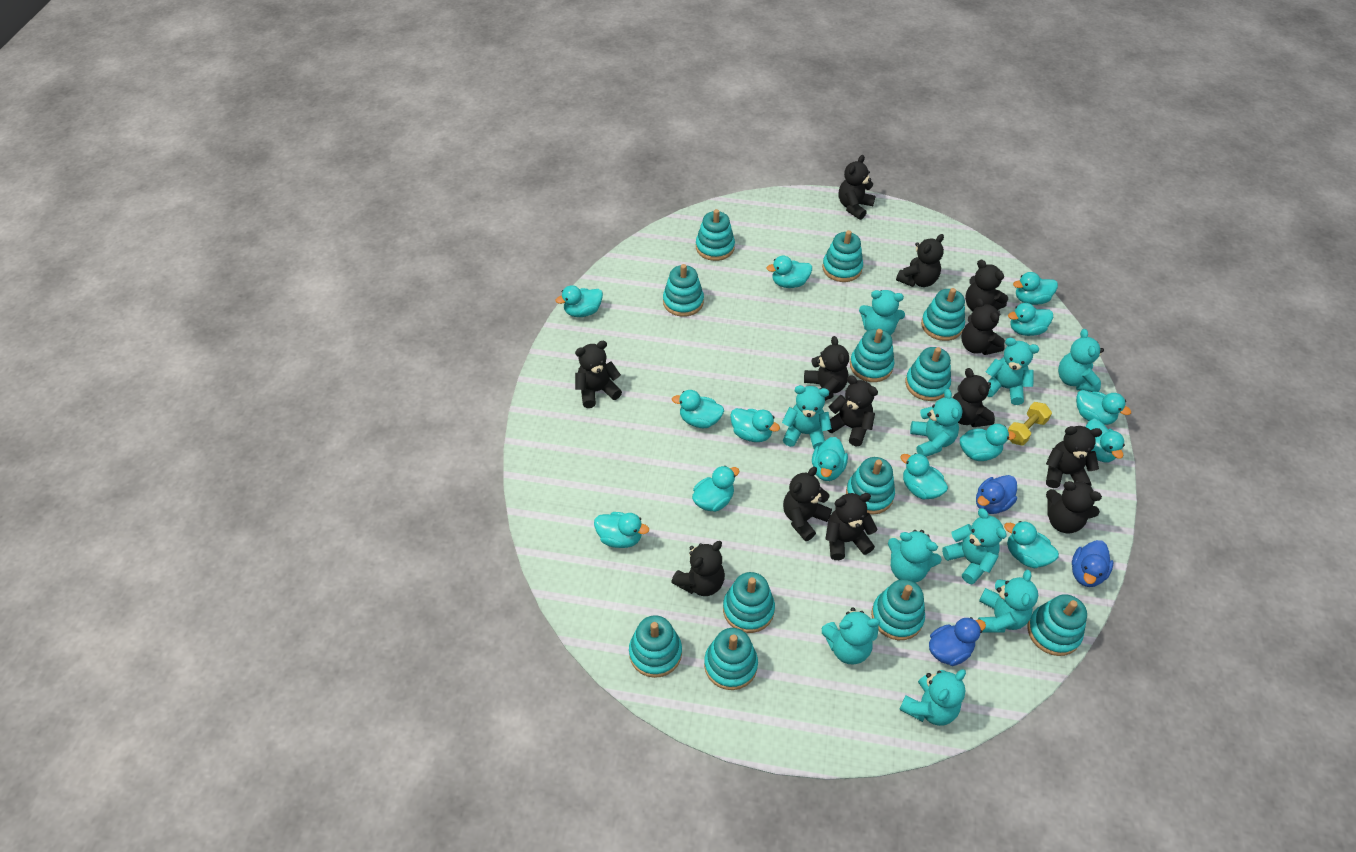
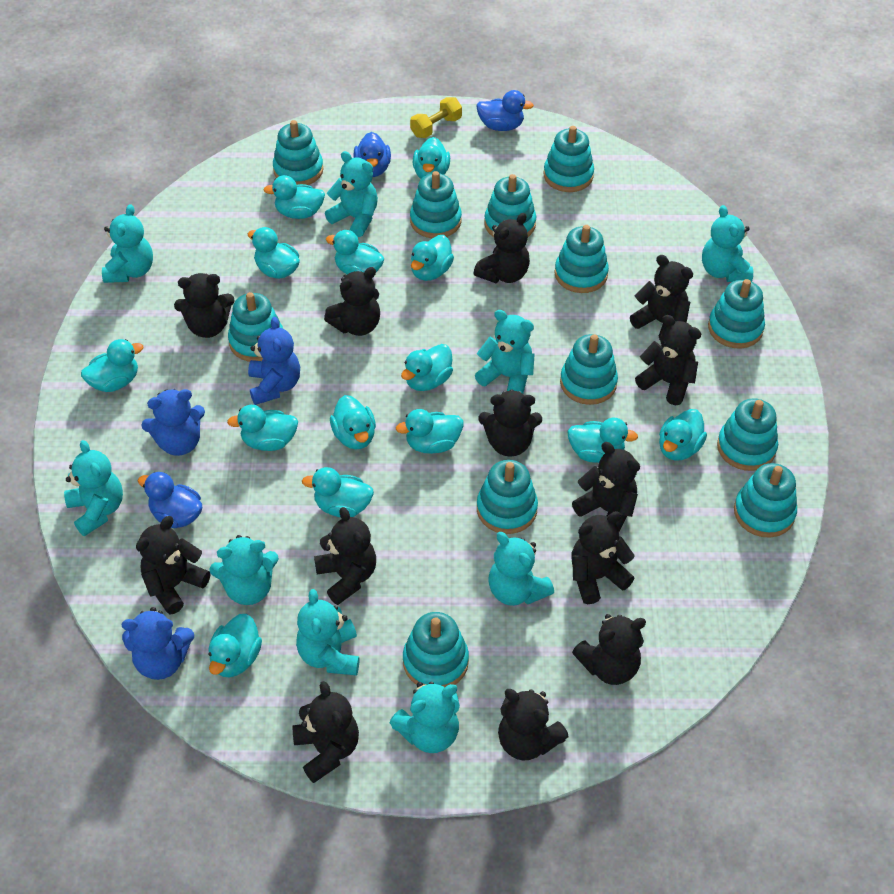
blue teddy bear: none = 0 -> [122,607,194,680] [141,389,205,456] [248,317,300,405] = 3
turquoise teddy bear: [782,385,832,449] [821,608,880,664] [859,290,905,335] [888,530,942,583] [899,669,966,726] [910,389,963,457] [942,508,1007,584] [978,570,1038,633] [986,338,1039,405] [1058,329,1104,392] = 10 -> [64,440,123,536] [102,204,153,283] [209,535,279,605] [296,589,360,676] [325,151,378,237] [390,682,460,753] [475,310,534,394] [489,532,554,606] [702,205,753,282] = 9

